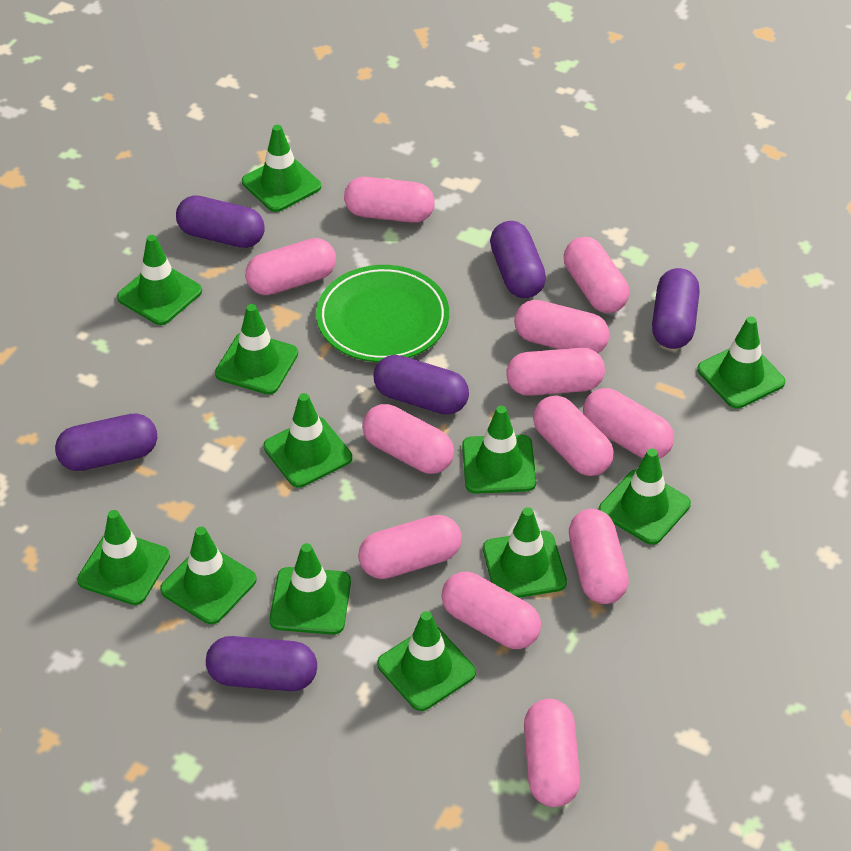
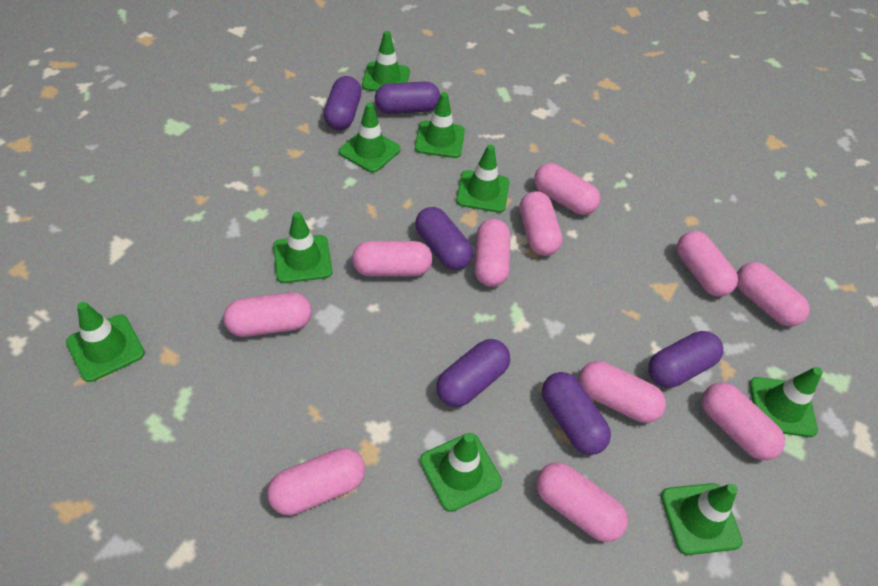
green plate: [316,265,449,362] = 1 -> none = 0
green traffic cone: [77,510,170,605] [117,235,202,325] [160,527,257,624] [215,304,298,395] [242,125,321,212] [263,393,352,488] [269,543,351,635] [377,611,476,711] [462,406,536,494] [483,507,567,598] [599,449,691,545] [697,316,785,409] = 12 -> [66,302,145,382] [273,212,332,283] [339,103,401,173] [362,31,410,92] [415,92,465,158] [420,433,502,512] [456,145,509,213] [661,483,742,555] [749,367,823,437] = 9
pink capsule: [245,238,336,295] [344,177,435,223] [358,515,462,579] [362,404,454,474] [441,572,541,649] [506,348,605,396] [514,300,610,353] [524,699,580,807] [533,396,614,476] [564,237,629,313] [569,509,629,604] [583,388,674,459] = 12 -> [224,292,312,337] [267,448,365,515] [352,241,432,277] [474,219,510,287] [519,191,563,256] [534,163,600,215] [536,462,628,542] [579,361,666,423] [677,231,738,297] [702,383,785,460] [737,262,810,326] = 11

